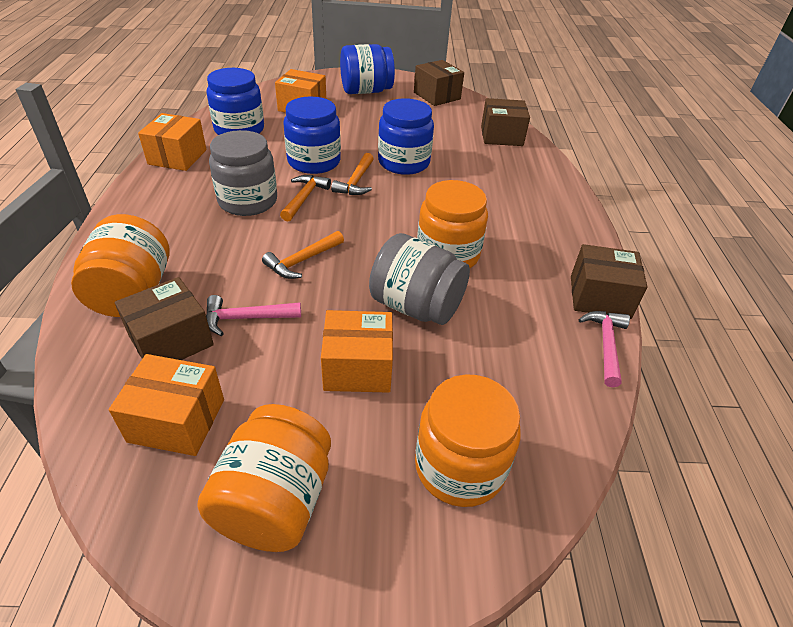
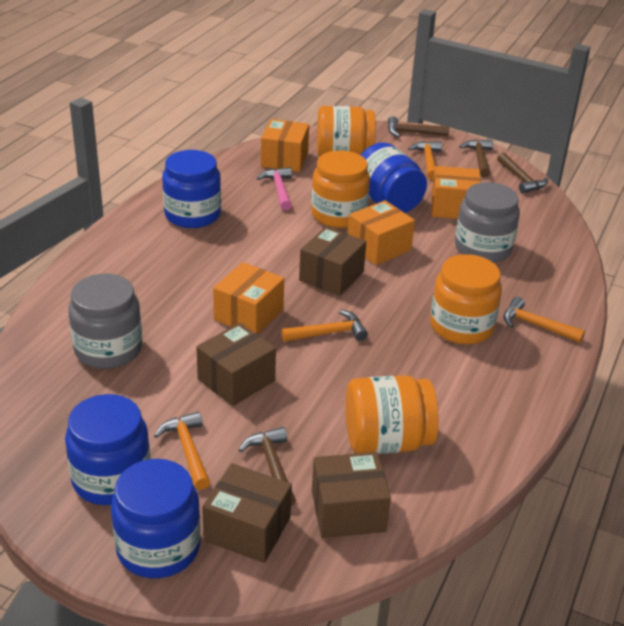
brown hammer: none = 0 -> [239,427,296,506] [388,116,450,137] [459,139,493,178] [497,153,548,193] = 4
orange hammer: [262,231,344,279] [280,175,331,222] [331,153,374,195] = 3 -> [154,412,210,490] [281,310,368,342] [408,141,442,180] [504,297,585,343] = 4
pink hammer: [206,295,301,336] [579,311,630,387] = 2 -> [257,167,292,210] = 1

